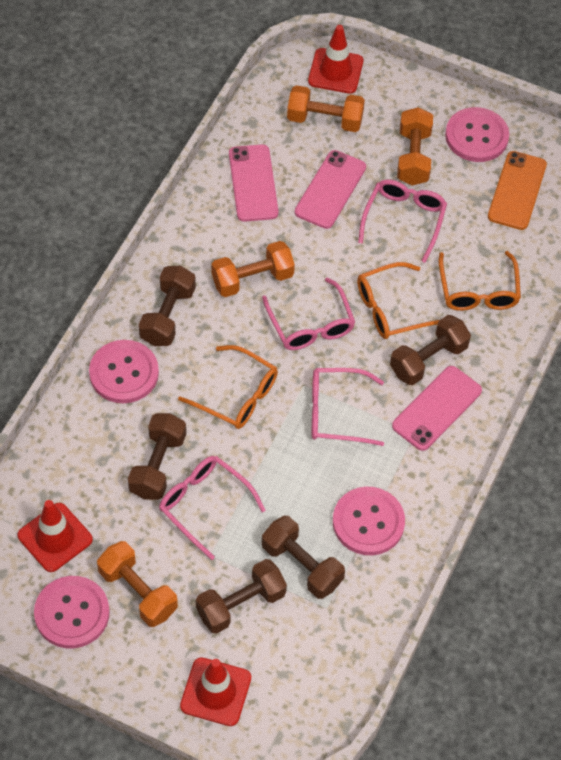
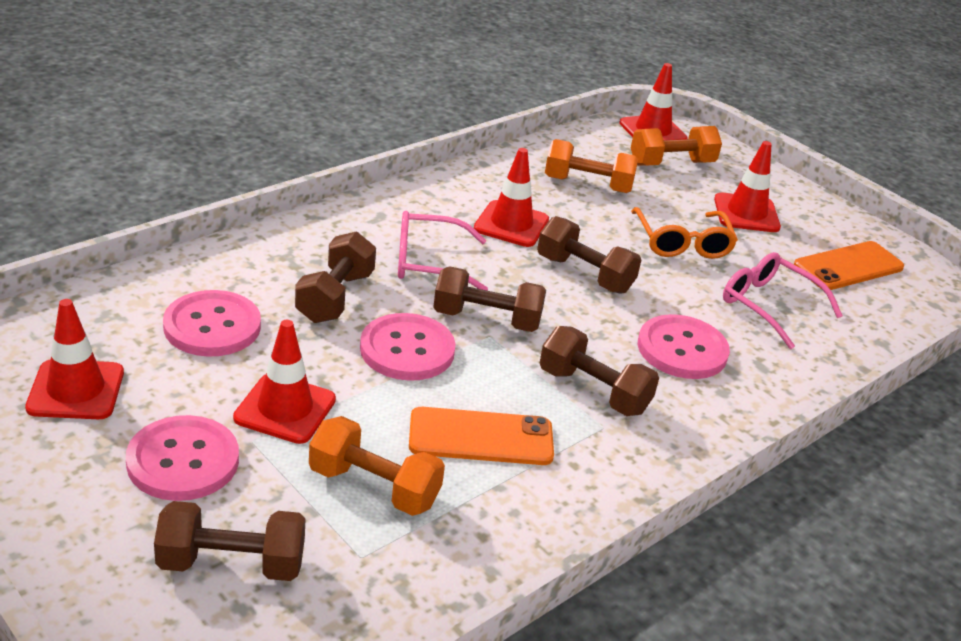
orange dumbbell: [97,541,178,627] [211,241,295,297] [287,85,365,132] [397,107,433,186] = 4 -> [309,416,445,516] [545,139,638,193] [631,126,722,166] = 3
orange glasses: [178,345,278,429] [357,262,439,339] [439,251,521,311] = 3 -> [631,207,738,259] = 1
orange phone: [488,151,547,230] = 1 -> [409,407,554,465] [794,241,904,290] = 2
pink glasses: [159,456,266,560] [262,277,355,350] [312,368,384,446] [358,180,447,263] = 4 -> [398,211,488,290] [723,252,843,349] = 2
pink phone: [229,145,279,222] [295,150,366,229] [392,366,482,451] = 3 -> none = 0
red traffic cone: [18,500,93,572] [180,657,251,726] [308,25,363,94] = 3 -> [25,299,124,419] [233,320,336,444] [474,148,549,247] [619,63,688,140] [714,141,781,232] = 5

